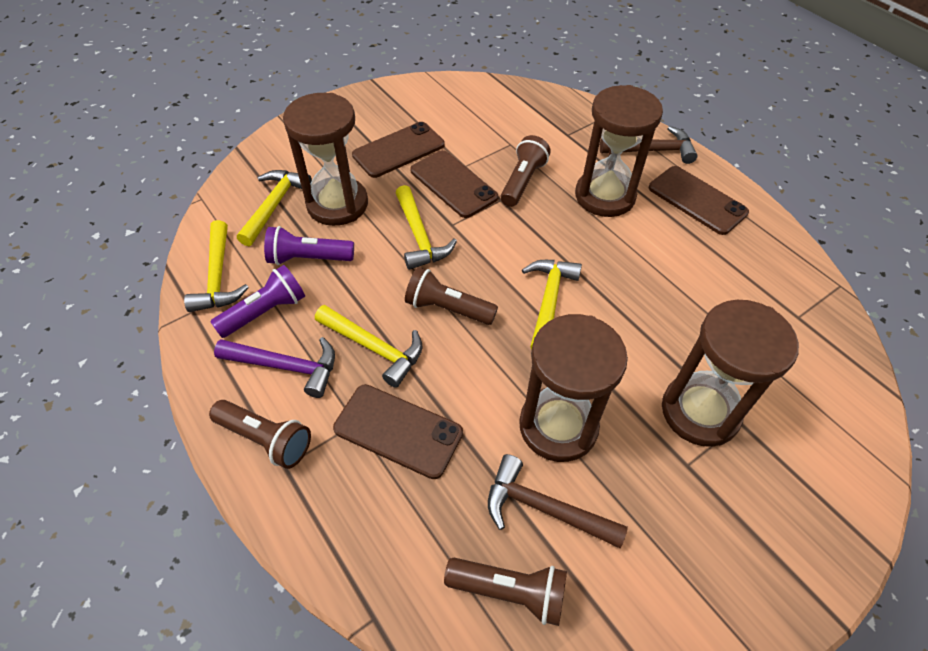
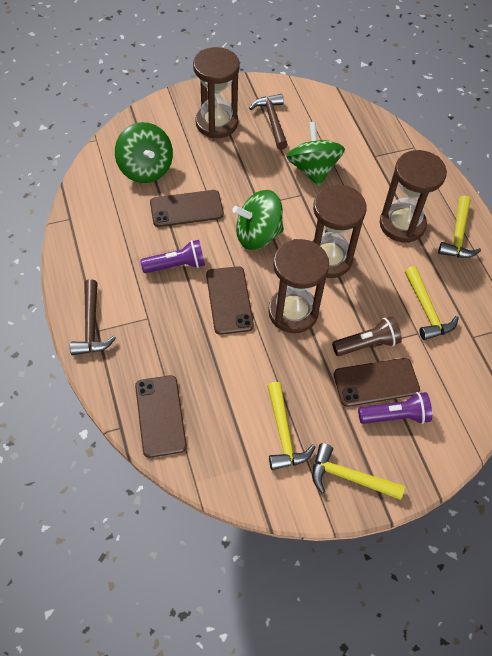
brown flashlight: [209,400,311,469] [405,267,498,325] [444,558,567,626] [501,135,551,207] = 4 -> [332,316,402,356] = 1
green spinning top: none = 0 -> [115,122,173,183] [232,190,284,250] [286,122,345,186] = 3
purple hammer: [214,337,335,398] = 1 -> none = 0
yellow hammer: [184,220,249,312] [237,170,312,246] [315,305,423,388] [395,185,457,270] [522,260,582,350] = 5 -> [267,382,315,470] [312,443,405,500] [405,266,459,340] [438,195,481,258] = 4

